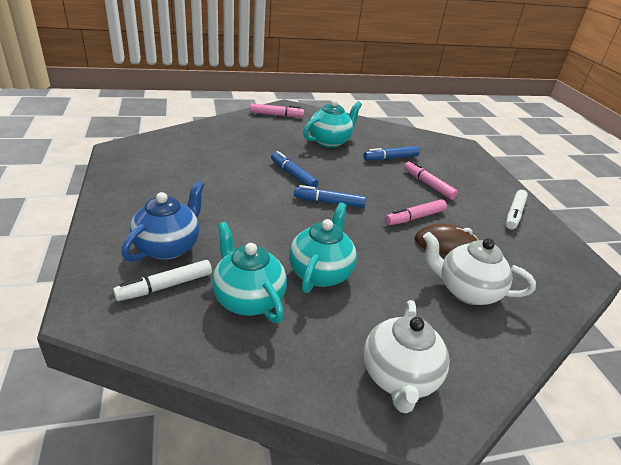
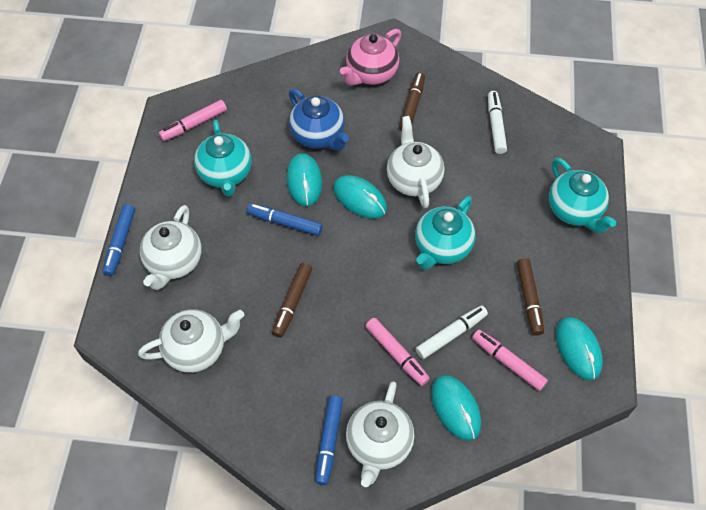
brown marker: none = 0 -> [272,263,312,338] [399,72,425,131] [517,258,544,335] = 3
brown mouse: [415,224,478,255] = 1 -> none = 0
pink teapot: none = 0 -> [340,29,401,85] = 1
turquoise mouse: none = 0 -> [287,153,322,206] [333,175,387,218] [431,375,481,441] [556,317,603,380] = 4
white teapot: [364,300,449,413] [423,232,536,305] = 2 -> [138,309,244,373] [140,205,202,290] [346,381,414,487] [387,116,444,208] = 4

